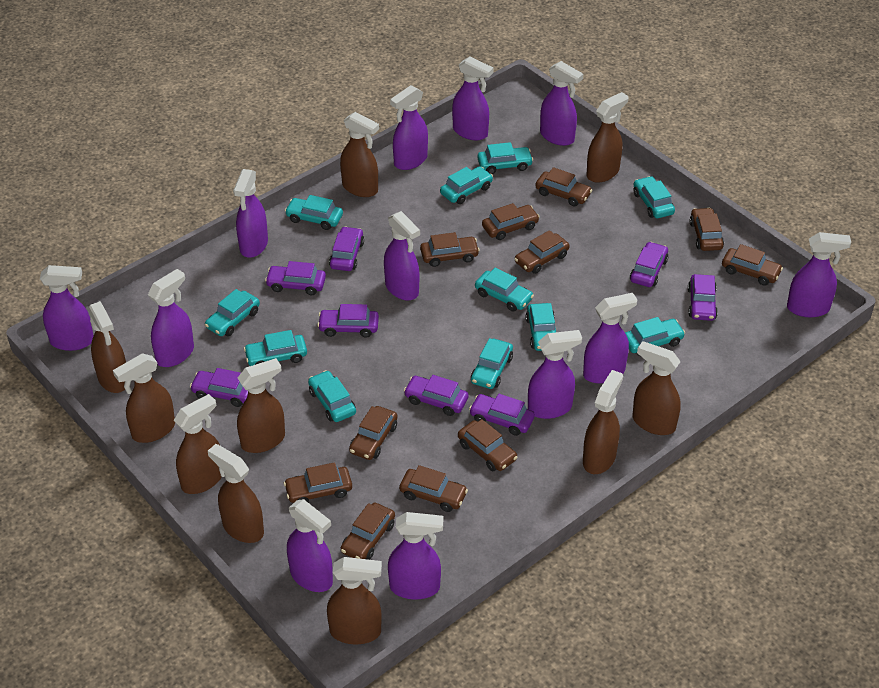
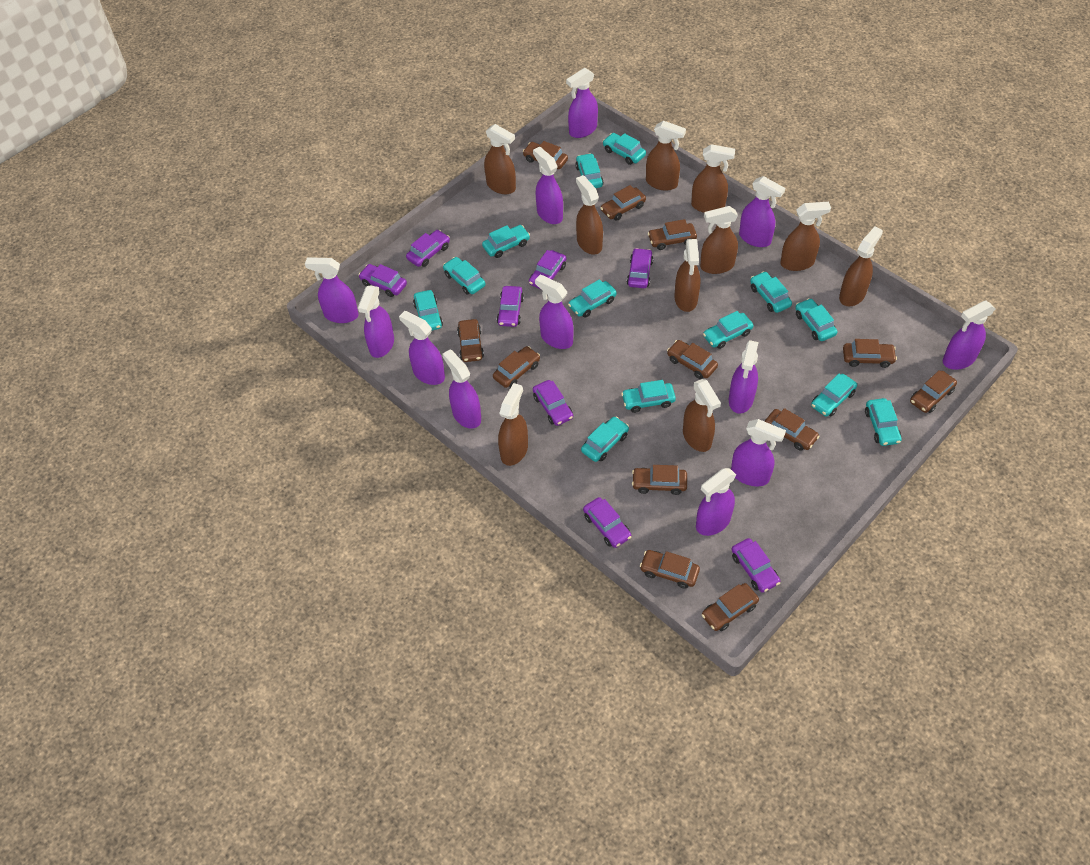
brown car: [284,462,352,503] [341,503,395,560] [349,406,397,460] [399,465,468,512] [420,232,480,267] [458,419,518,471] [482,203,540,240] [514,230,570,274] [535,167,592,206] [689,208,724,251] [722,244,783,286] = 11 -> [457,319,484,362] [493,346,540,388] [523,141,568,169] [600,185,646,221] [632,465,687,495] [640,550,700,589] [648,219,697,250] [667,340,718,379] [702,583,759,631] [765,408,820,451] [843,339,897,368] [910,370,957,413] = 12
turquoise car: [205,289,260,336] [244,330,307,366] [285,195,343,230] [308,370,356,422] [440,166,493,204] [471,338,513,389] [475,268,534,312] [477,142,533,174] [525,303,556,351] [625,317,685,356] [633,176,675,218] = 11 -> [413,290,443,330] [443,257,485,295] [482,225,530,258] [568,279,617,318] [575,153,604,188] [581,416,629,462] [603,133,646,165] [621,380,676,413] [703,311,753,349] [750,271,792,313] [795,298,837,341] [811,374,857,417] [865,398,901,446] = 13

